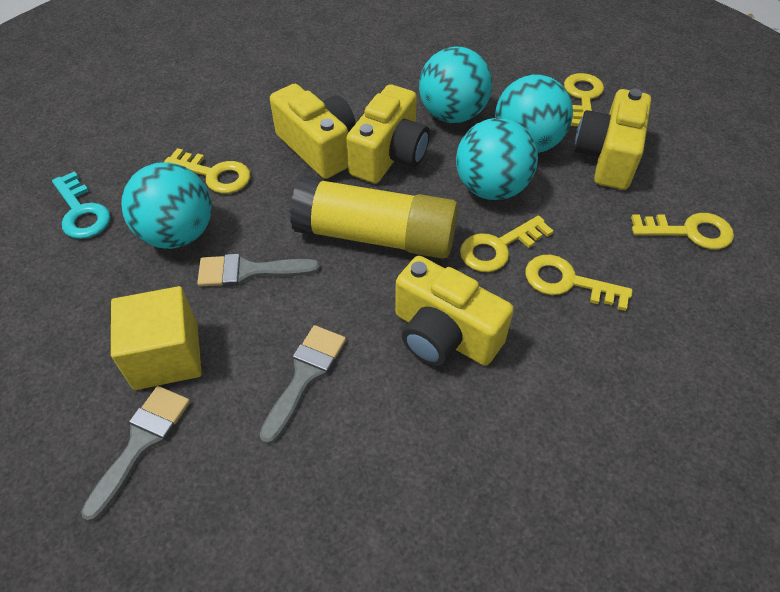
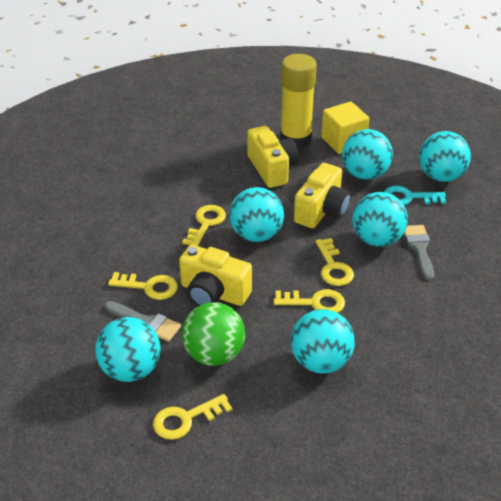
green ball: none = 0 -> [182,302,245,366] = 1
grey brush: [81,386,190,522] [197,254,320,287] [259,325,346,445] = 3 -> [105,301,181,342] [404,225,434,280] = 2
turquoise ball: [121,162,212,249] [419,47,492,123] [456,118,538,200] [495,74,573,153] = 4 -> [95,317,161,382] [229,187,284,242] [291,309,355,374] [342,129,393,180] [352,192,408,247] [419,131,471,182] = 6
yellow camera: [270,84,356,179] [346,84,430,184] [395,256,514,366] [574,89,651,190] = 4 -> [179,245,252,306] [248,126,298,188] [294,163,351,228] = 3

